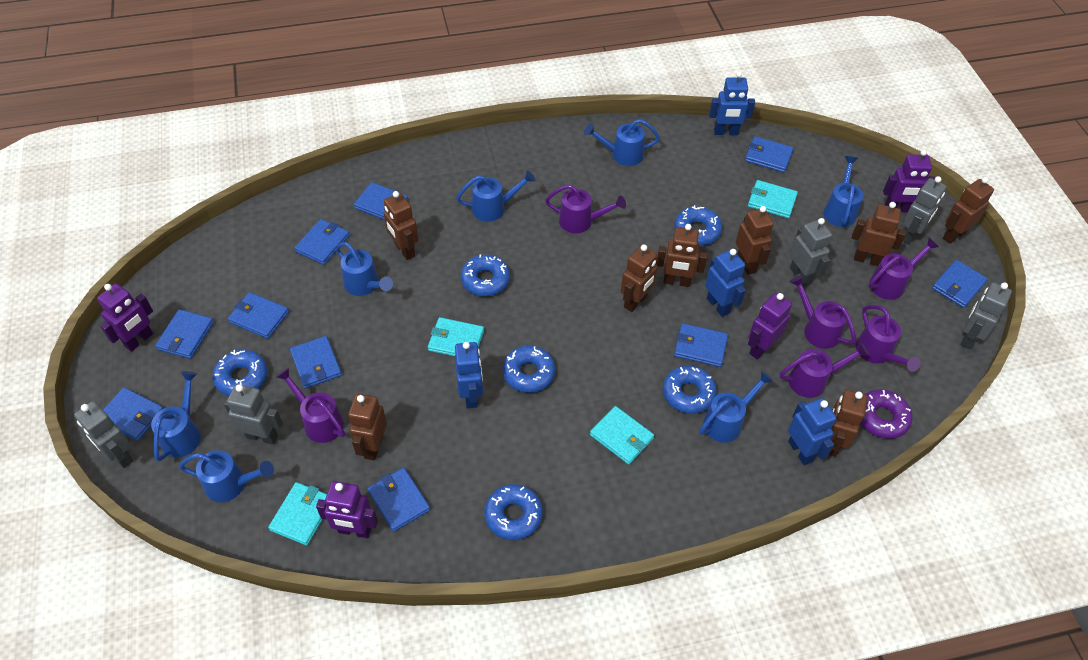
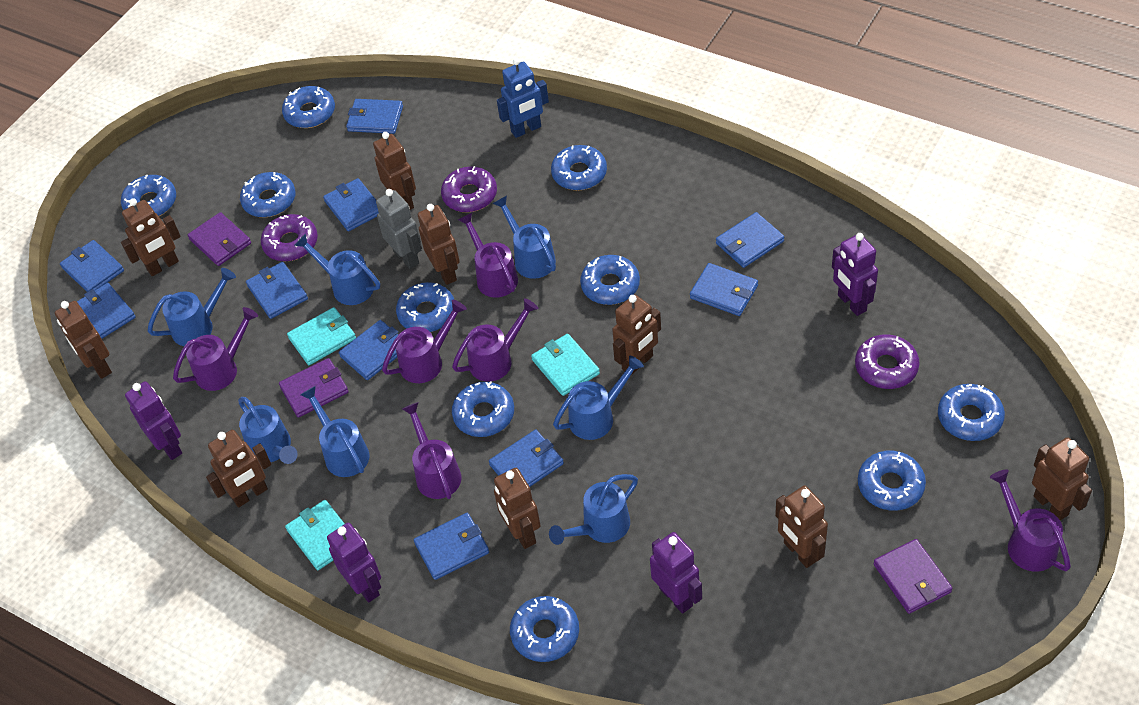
blue donut: [212,350,268,396] [461,254,510,296] [484,484,543,540] [502,346,555,393] [663,365,717,414] [674,205,722,245] = 6 -> [121,175,176,216] [240,172,295,217] [282,86,335,128] [396,282,454,332] [452,381,514,437] [510,596,579,662] [551,145,607,190] [580,255,640,305] [858,451,926,511] [938,384,1005,441] = 10
blue robot: [455,342,483,408] [705,249,746,317] [709,71,755,135] [788,398,836,465] = 4 -> [497,58,549,138] = 1
brown robot: [348,394,387,461] [384,191,418,260] [621,244,659,312] [657,224,708,287] [736,206,774,275] [829,390,867,457] [852,202,906,266] [943,177,994,244] = 8 -> [55,301,112,379] [121,198,181,276] [206,430,271,507] [373,132,416,210] [418,204,460,285] [494,468,541,549] [612,295,661,375] [775,485,828,568] [1032,437,1092,521] = 9
grey robot: [74,401,134,468] [224,384,283,445] [790,218,832,286] [902,176,947,244] [961,282,1012,350] = 5 -> [376,189,421,269] = 1
purple donut: [861,389,913,439] = 1 -> [260,214,318,261] [441,166,497,212] [855,334,919,389] = 3
purple wallet: none = 0 -> [188,212,251,266] [279,358,349,418] [873,539,953,614] = 3
turquoise wallet: [268,482,327,545] [428,317,484,356] [590,406,654,465] [748,180,798,218] = 4 -> [285,500,345,570] [287,307,356,365] [531,334,600,396] = 3

